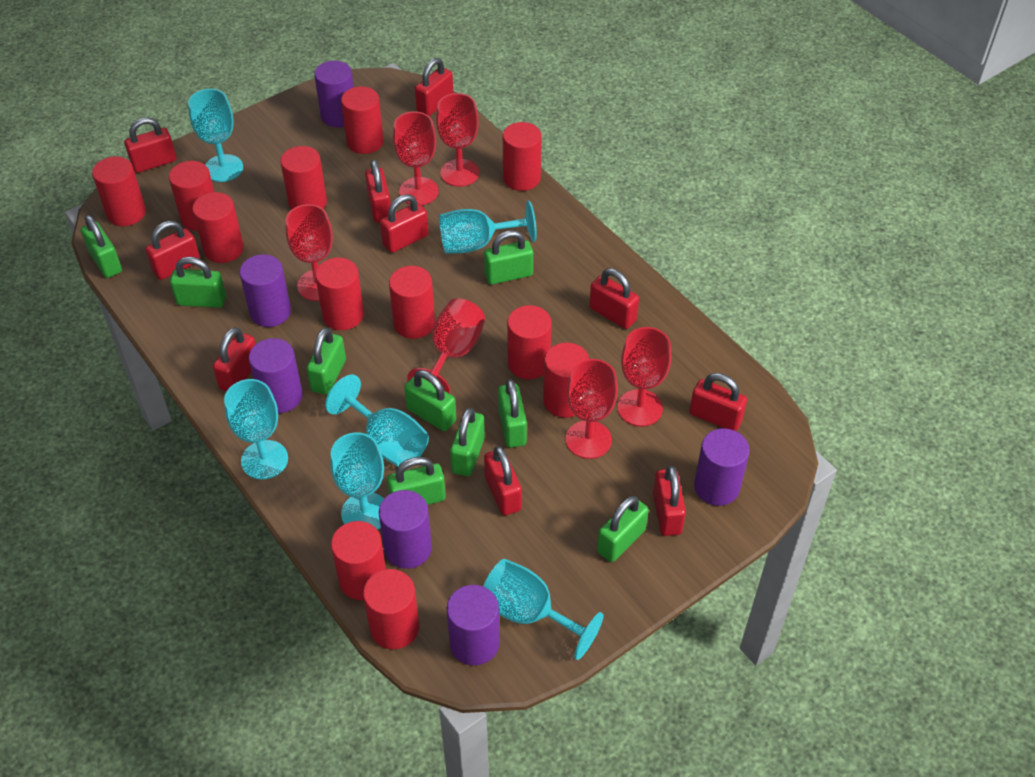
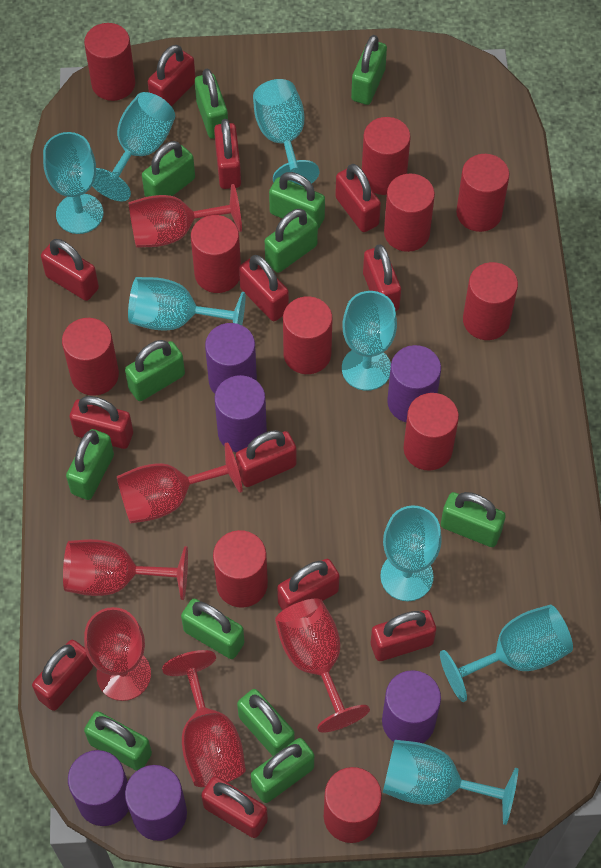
green padlock: [81,215,122,278] [170,257,226,308] [307,327,346,395] [387,457,446,505] [404,370,456,431] [450,407,485,476] [484,230,533,285] [498,379,527,448] [597,496,649,562] = 9 -> [66,429,114,500] [84,711,152,771] [125,340,185,401] [142,141,195,197] [181,599,244,659] [195,69,228,139] [237,689,295,756] [251,738,314,803] [265,209,318,273] [269,172,325,229] [351,35,387,105] [441,492,506,547] = 12
red cylinder: [92,156,146,226] [169,161,214,231] [192,192,244,263] [280,146,327,210] [315,257,364,330] [331,521,386,600] [341,86,384,154] [363,569,419,649] [389,266,435,339] [503,122,542,191] [507,305,552,379] [543,343,589,418] = 12 -> [62,318,119,396] [84,23,136,101] [191,215,241,293] [213,530,268,608] [283,296,332,374] [324,767,382,843] [362,117,411,195] [384,174,435,252] [404,393,459,470] [456,154,510,232] [463,262,518,340] = 11
red padlock: [124,117,177,173] [145,221,200,280] [213,327,256,392] [365,160,391,223] [380,194,429,253] [415,58,453,116] [484,446,522,516] [589,269,639,329] [653,466,686,536] [689,373,747,431] = 10 -> [32,640,93,711] [41,239,99,301] [70,396,133,449] [148,45,196,107] [201,776,268,838] [214,119,241,189] [236,430,296,487] [239,255,289,321] [277,559,340,611] [335,164,381,232] [363,244,401,311] [371,610,436,661] = 12
turquoise goblet: [188,89,243,182] [224,379,288,479] [325,375,429,466] [330,432,384,530] [439,201,537,254] [483,559,604,660] = 6 -> [43,132,103,234] [92,92,175,201] [128,277,246,330] [253,79,319,186] [342,291,397,391] [380,505,442,601] [383,740,518,825] [440,605,573,702] = 8

